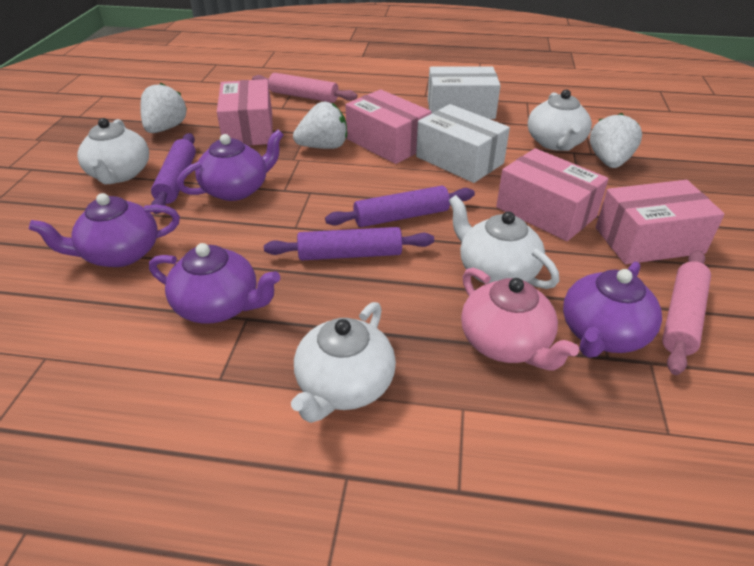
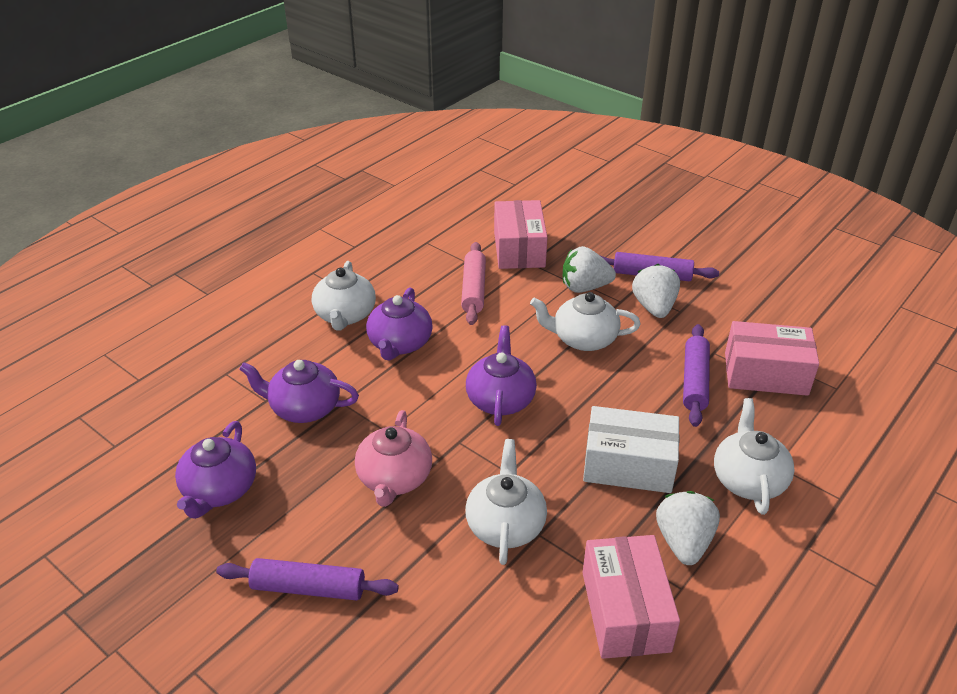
pink box: [217,79,273,146] [345,89,432,164] [496,148,609,241] [596,180,725,264] = 4 -> [494,200,547,269] [583,535,680,659] [725,321,819,396] = 3
pink rolling pin: [252,73,357,103] [662,250,711,375] = 2 -> [461,242,486,325] = 1
white box: [416,104,510,183] [428,66,501,119] = 2 -> [583,406,680,493] = 1

